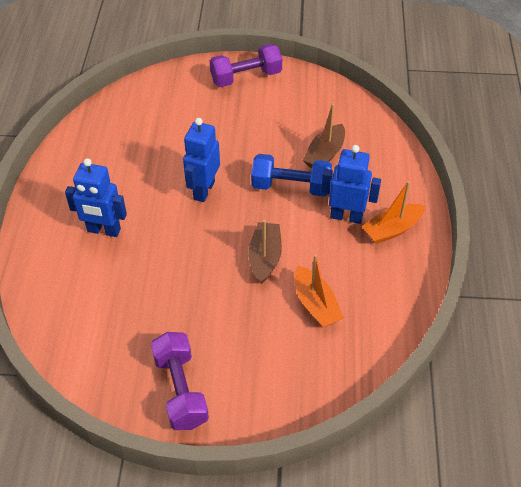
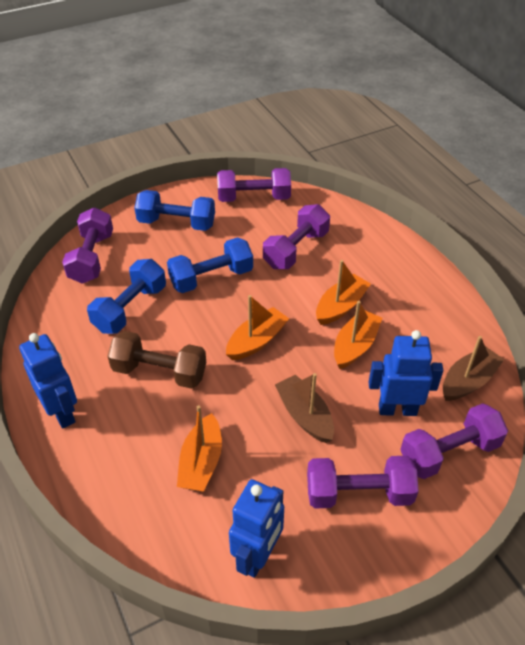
blue dumbbell: [251,154,332,197] = 1 -> [87,259,166,334] [134,190,215,231] [167,237,253,293] = 3
brown dumbbell: none = 0 -> [108,331,206,389] = 1
orange boat: [294,254,344,327] [362,181,425,244] = 2 -> [177,405,222,492] [226,295,289,360] [316,260,371,325] [334,301,382,369] = 4
purple dumbbell: [151,332,209,430] [210,44,282,87] = 2 -> [62,207,113,284] [217,168,291,202] [263,204,330,269] [307,456,419,509] [400,403,508,479] = 5

